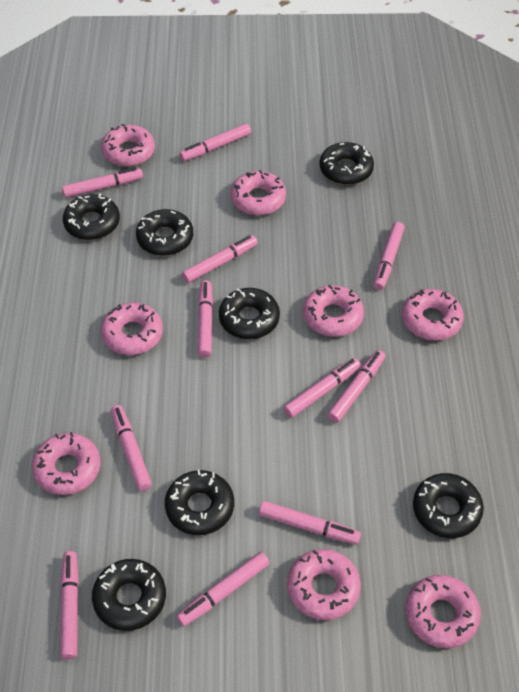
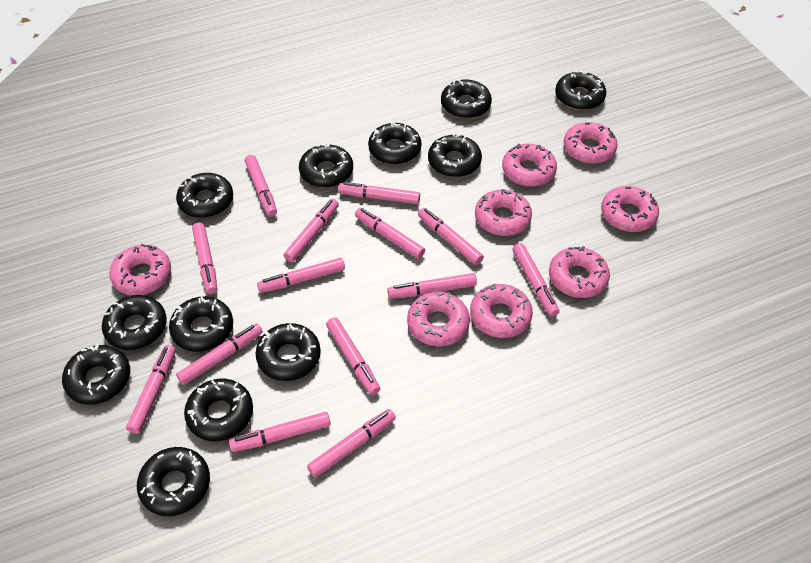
black donut: [63,194,120,240] [92,559,166,631] [136,209,193,256] [165,470,234,535] [219,288,280,339] [320,142,374,185] [413,473,484,538] = 7 -> [62,345,130,405] [102,295,167,350] [137,447,210,516] [169,296,233,352] [176,173,233,218] [184,379,253,441] [255,323,321,381] [299,143,353,188] [368,122,422,165] [428,133,482,177] [441,79,492,119] [555,71,606,110] = 12
pink marker: [60,551,79,659] [62,168,143,198] [111,405,152,491] [176,552,269,626] [179,124,251,161] [182,235,258,283] [198,280,213,358] [259,501,361,545] [283,358,361,418] [327,350,385,423] [373,222,405,290] = 11 -> [126,345,176,434] [176,323,263,385] [192,222,217,294] [229,412,331,452] [245,155,277,217] [257,258,345,293] [283,199,339,262] [307,409,396,478] [326,317,380,395] [338,182,420,204] [355,208,425,259] [387,273,477,299] [418,208,484,265] [512,243,560,317] = 14

